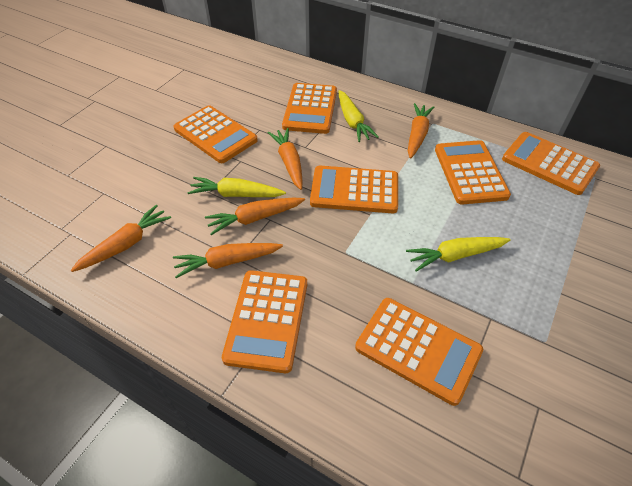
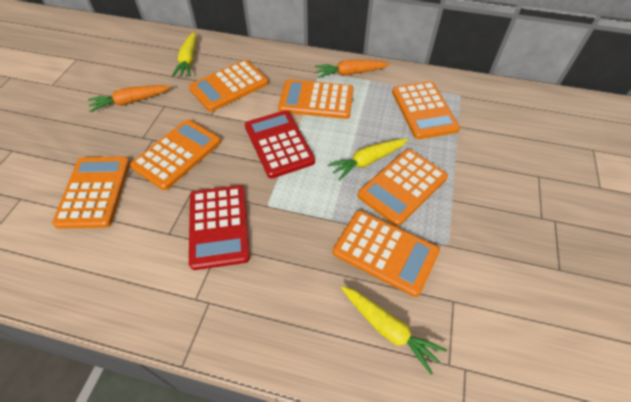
orange carrot: [71,205,171,272] [173,243,283,278] [205,198,305,235] [268,128,303,190] [408,103,434,159] = 5 -> [88,85,171,113] [315,60,390,78] = 2
red calculator: none = 0 -> [189,185,250,270] [245,110,315,178] = 2

